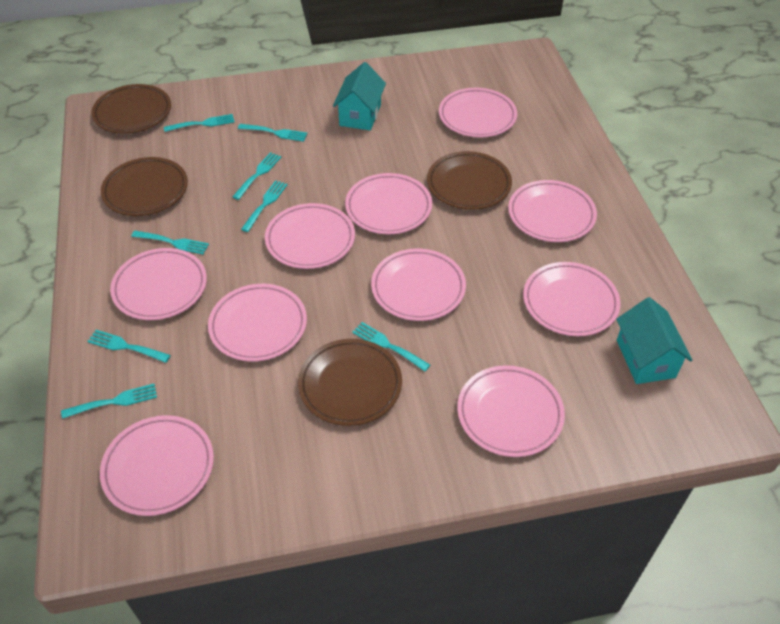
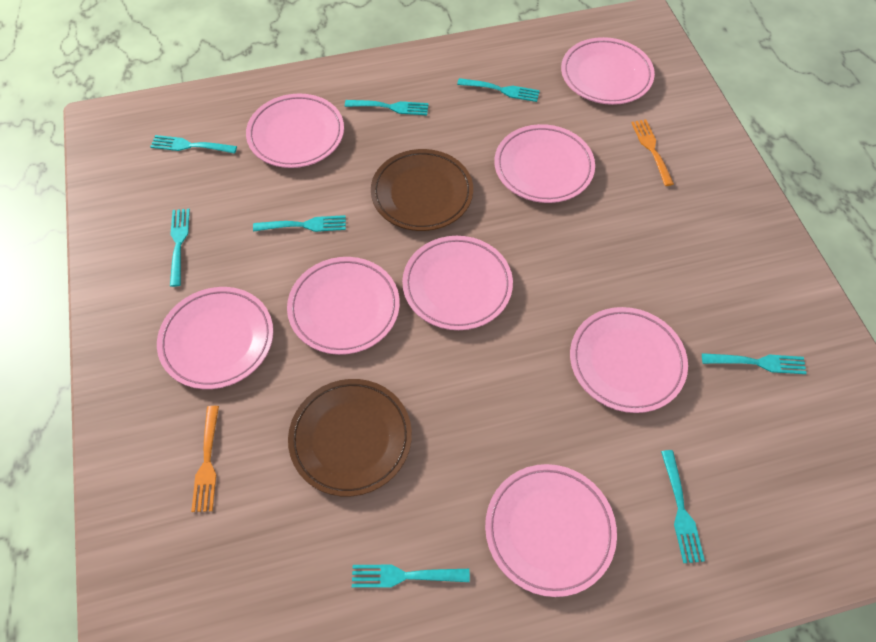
brown plate: [91,84,171,134] [101,157,188,216] [298,339,402,426] [427,151,512,210] = 4 -> [288,379,412,497] [371,149,473,231] = 2
orange fork: none = 0 -> [191,406,219,512] [631,119,674,186] = 2
pink plate: [100,415,214,516] [110,248,207,320] [208,284,307,362] [265,203,355,269] [345,173,432,234] [371,249,466,321] [439,88,517,138] [457,365,565,457] [508,180,597,242] [523,262,621,336] = 10 -> [157,287,273,389] [246,94,344,168] [287,257,400,355] [402,236,513,330] [485,464,617,597] [494,124,595,203] [561,37,655,105] [570,307,688,413] = 8
turquoise house: [333,62,386,131] [616,297,692,384] = 2 -> none = 0

